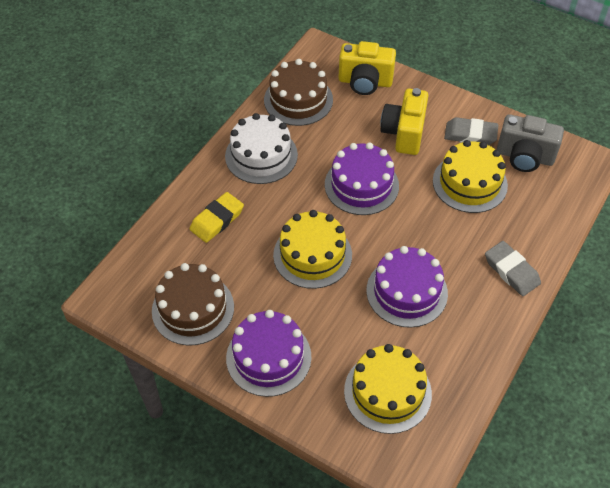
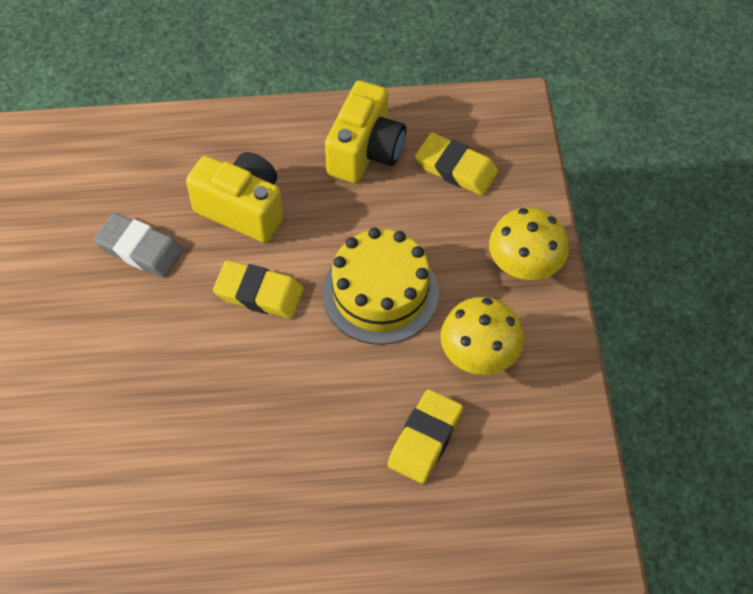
brown cake: [152,263,234,345] [264,59,333,126] = 2 -> none = 0
grey camera: [497,114,564,172] = 1 -> none = 0
grey eraser: [444,117,499,145] [485,241,541,296] = 2 -> [94,213,183,278] = 1
purple cake: [226,310,311,397] [325,142,399,215] [366,246,448,328] = 3 -> none = 0
white cake: [225,113,298,184] = 1 -> none = 0
yellow cake: [273,210,352,289] [344,344,432,434] [433,140,508,213] = 3 -> [322,228,439,345] = 1
yellow eraser: [190,192,244,243] = 1 -> [213,261,304,319] [388,389,463,484] [415,133,498,196] = 3
yellow mushroom: none = 0 -> [440,297,524,375] [489,207,569,280] = 2

